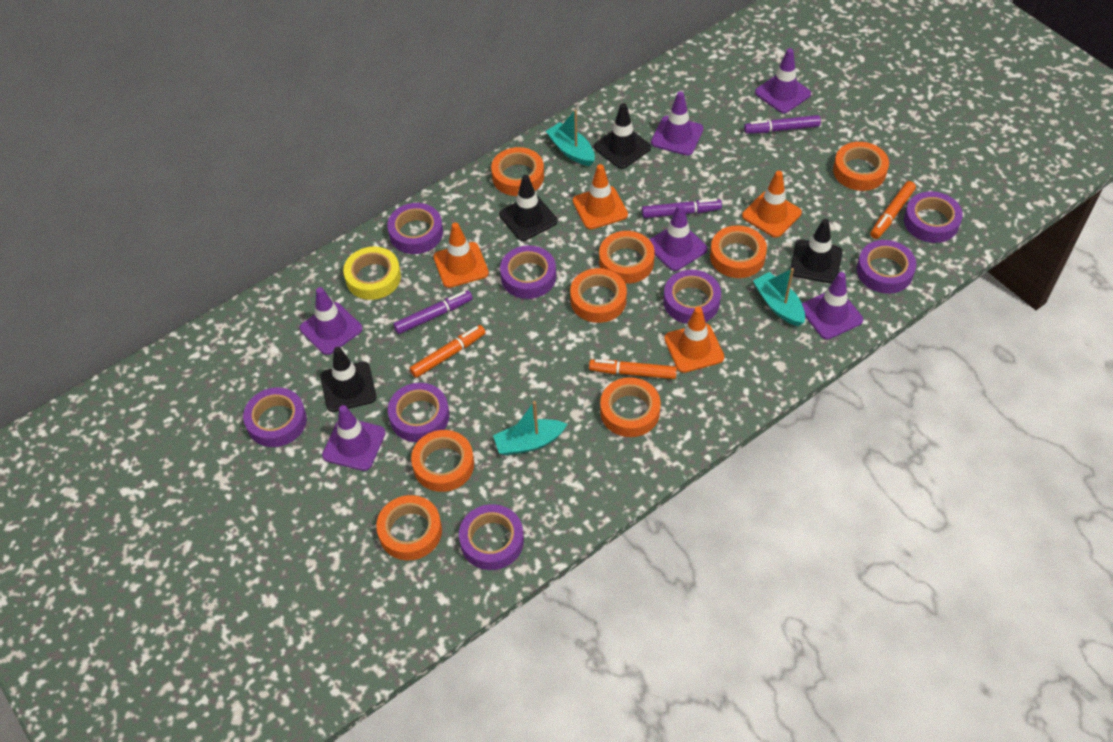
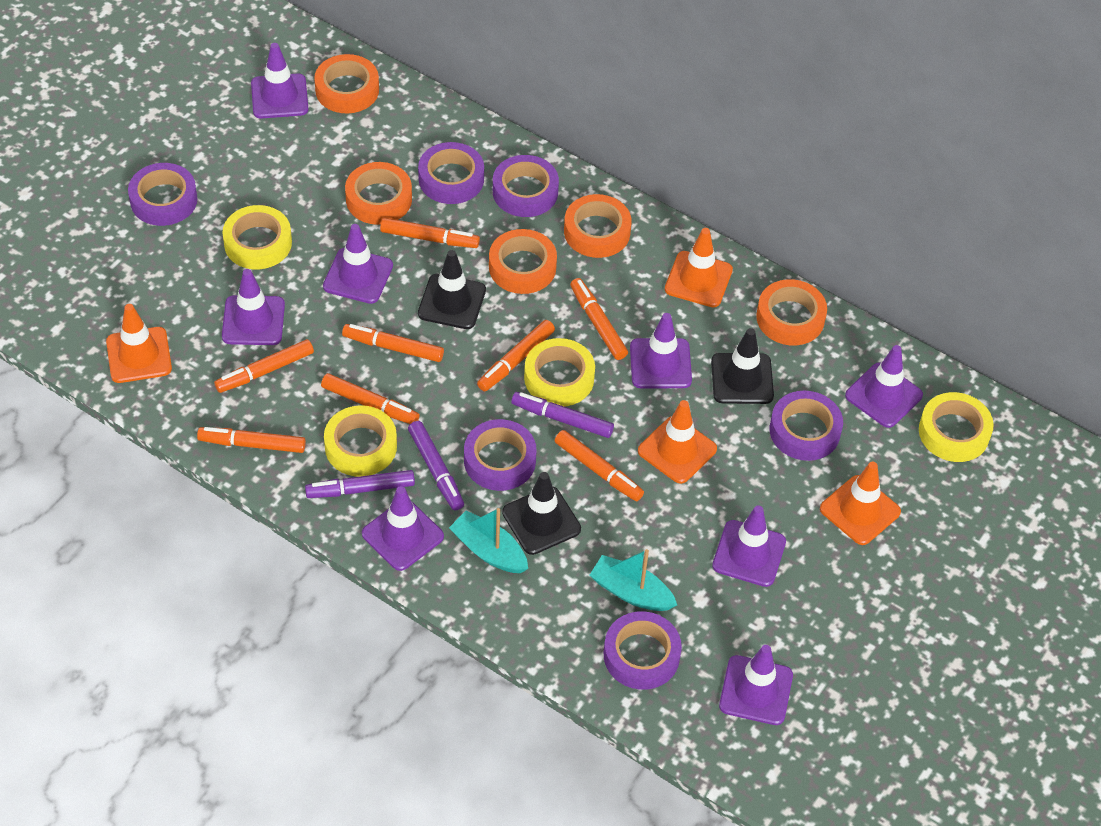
black traffic cone: [321,347,377,412] [499,175,557,241] [594,103,651,169] [790,219,843,284] = 4 -> [418,250,486,329] [502,472,581,555] [711,328,774,404] = 3
orange marker: [409,325,486,378] [589,359,677,379] [870,181,916,239] = 3 -> [197,427,306,453] [214,339,314,393] [321,373,420,424] [342,324,444,362] [380,218,480,248] [477,320,555,391] [554,430,644,501] [570,278,628,360] = 8
orange tape: [376,495,442,560] [411,430,474,492] [491,147,544,196] [570,268,627,323] [599,231,655,284] [600,377,661,437] [710,225,767,278] [833,142,889,191] = 8 -> [314,54,379,113] [345,162,412,225] [489,229,557,294] [564,194,632,258] [756,279,827,345] = 5
purple tape: [243,388,307,447] [387,203,443,254] [388,383,449,442] [459,504,524,570] [500,245,556,299] [663,270,721,324] [857,240,916,294] [904,191,963,243] = 8 -> [128,163,198,226] [418,142,484,204] [464,419,537,491] [493,155,559,217] [604,611,682,690] [770,391,843,461] = 6
purple traffic cone: [300,287,363,355] [322,405,385,471] [649,204,707,271] [651,91,703,156] [755,48,811,113] [802,272,863,339] = 6 -> [222,269,285,345] [251,43,309,119] [323,224,393,304] [362,486,444,571] [630,313,692,388] [712,505,786,587] [719,645,793,725] [845,345,923,428] = 8
turquoise boat: [493,401,567,456] [546,110,595,166] [753,268,805,326] = 3 -> [449,508,528,573] [590,549,677,611] = 2
yellow tape: [343,247,401,300] = 1 -> [222,205,292,269] [324,405,397,477] [524,338,595,407] [919,392,994,462] = 4

